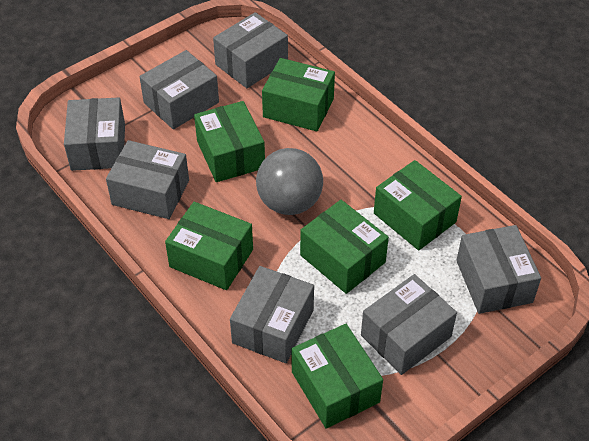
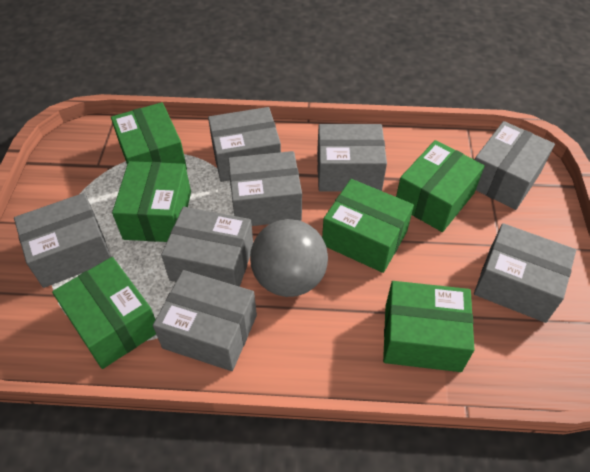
grey box: [64,97,125,171] [106,140,189,219] [140,50,219,129] [213,12,288,88] [230,266,314,363] [361,274,457,375] [456,225,541,314] = 7 -> [14,193,111,288] [153,270,257,371] [161,207,253,287] [208,107,281,182] [228,151,302,226] [317,124,387,192] [474,223,576,323] [475,121,555,210] = 8

